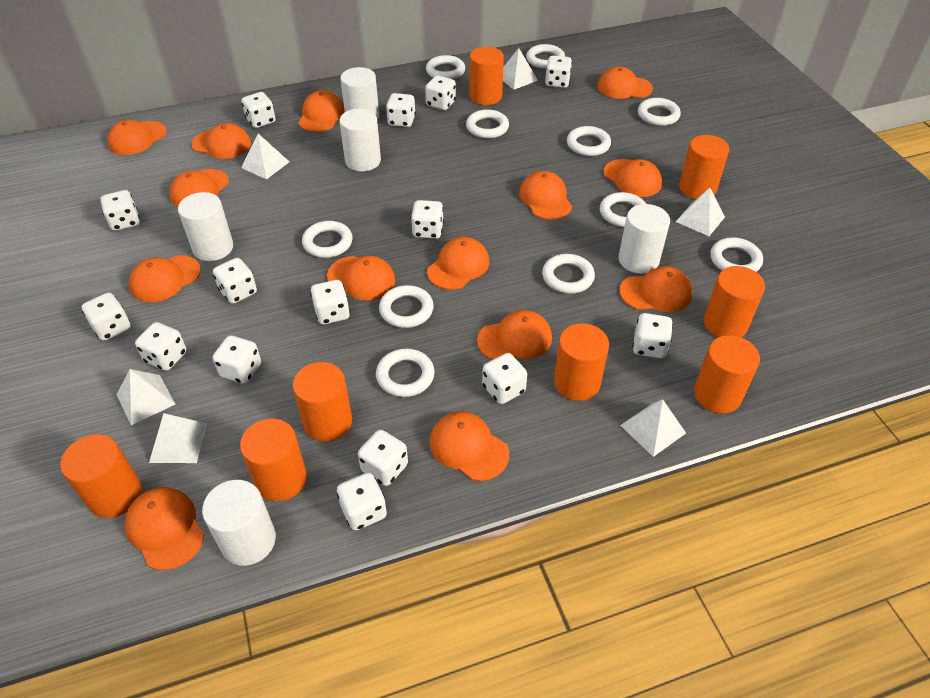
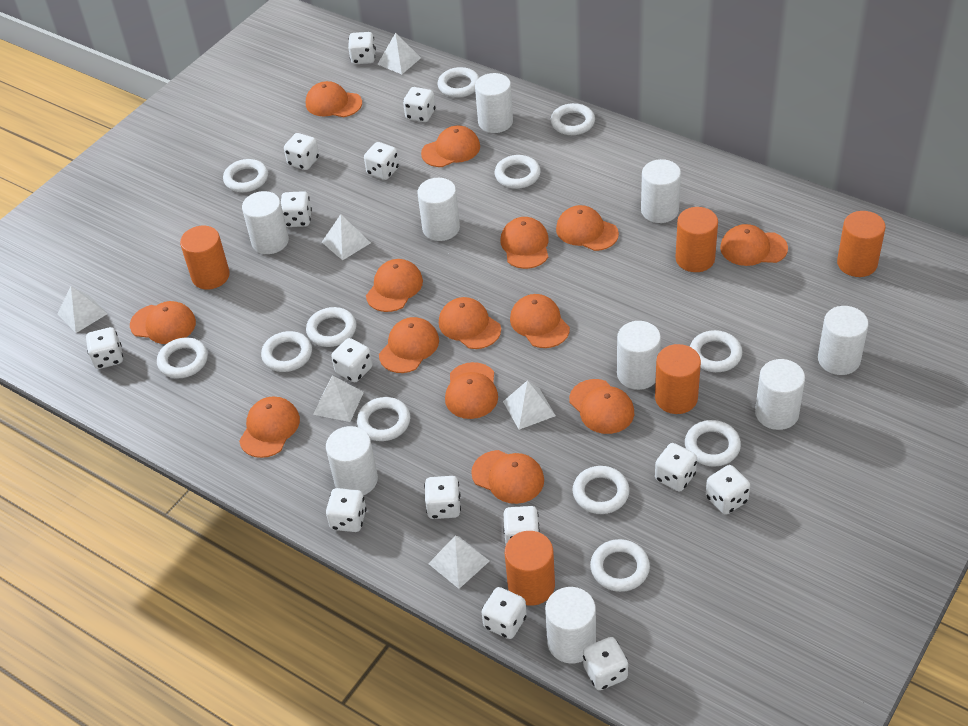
orange cylinder: [60,434,142,518] [240,418,307,501] [293,362,352,442] [470,47,504,105] [554,323,609,401] [679,135,729,199] [694,335,760,413] [704,266,765,337] = 8 -> [180,226,230,289] [505,531,555,606] [655,344,701,414] [676,207,718,272] [837,211,886,277] = 5
white cylinder: [178,192,233,261] [202,480,276,566] [339,108,381,172] [340,67,379,121] [619,204,670,274] = 5 -> [242,191,289,254] [326,426,378,495] [418,178,460,241] [475,73,513,133] [545,587,596,663] [617,321,661,390] [641,159,681,223] [755,359,805,430] [818,306,869,375] = 9
white dice: [82,292,130,341] [100,190,140,231] [135,322,186,371] [213,258,257,304] [213,335,261,384] [242,92,276,128] [310,280,350,325] [337,473,387,531] [358,430,408,486] [386,93,416,127] [411,200,444,239] [425,75,456,110] [482,353,527,404] [545,56,572,88] [633,313,673,359] = 15 -> [86,327,123,369] [281,191,312,227] [284,133,319,170] [326,488,366,532] [331,338,373,382] [348,32,376,64] [364,142,399,180] [403,87,435,122] [424,476,461,519] [482,587,527,639] [504,506,540,544] [583,637,628,690] [655,443,697,491] [706,465,750,515] = 14
white ring: [302,221,353,258] [376,349,435,397] [379,285,434,328] [426,55,465,80] [466,109,509,139] [526,44,565,69] [542,254,595,294] [567,126,611,156] [600,192,646,227] [638,98,681,126] [710,237,763,272] = 11 -> [157,337,208,378] [223,159,268,192] [261,331,312,372] [306,307,356,347] [357,397,410,441] [438,67,480,98] [495,155,541,189] [551,103,595,135] [573,466,629,514] [590,539,650,592] [685,420,741,467] [690,330,742,372] = 12

